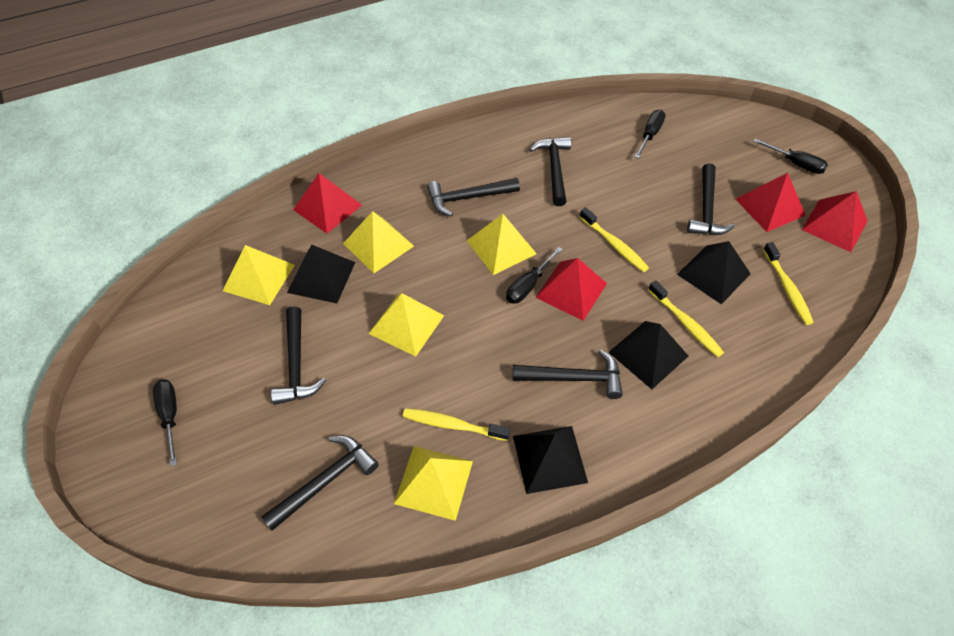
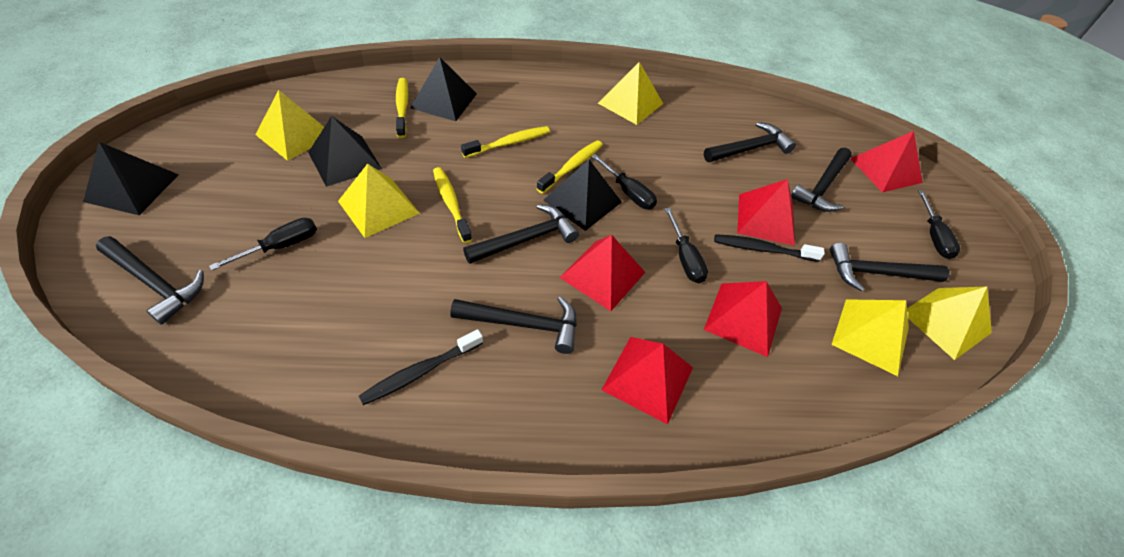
black toothbrush: none = 0 -> [359,329,483,405] [714,234,825,262] = 2
red pyramid: [293,173,362,233] [535,258,607,321] [735,173,806,232] [802,191,868,252] = 4 -> [559,235,645,311] [602,337,693,424] [704,281,782,357] [737,179,795,246] [850,131,923,192] = 5

